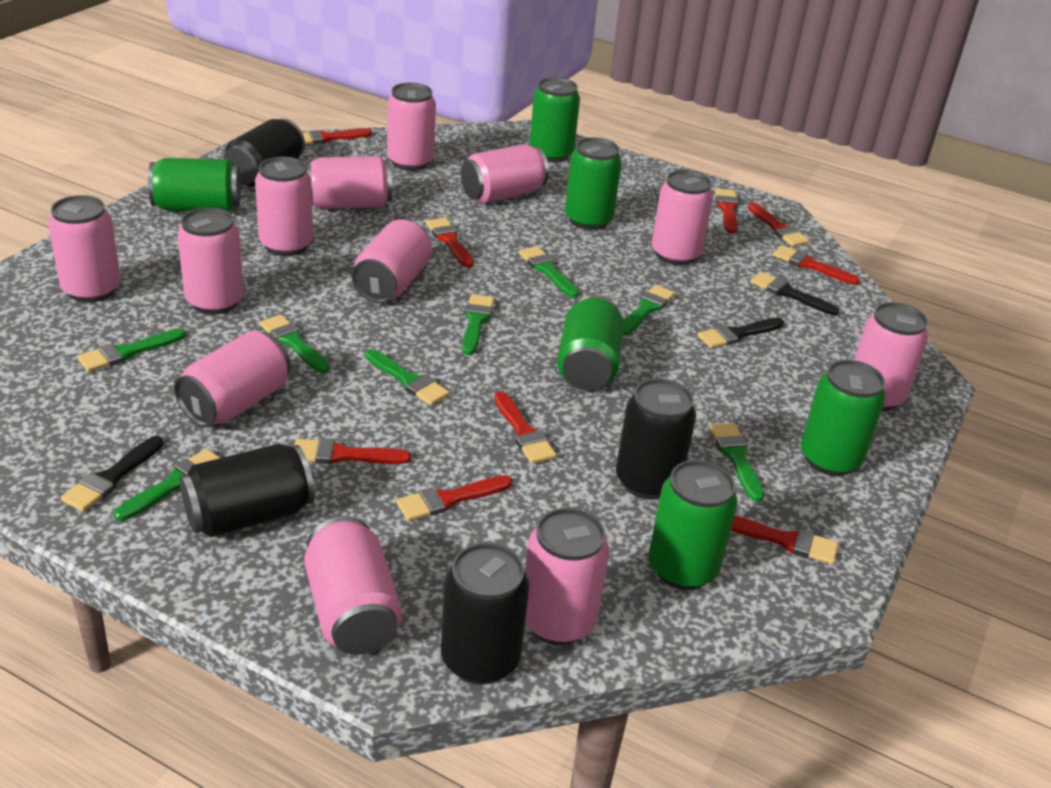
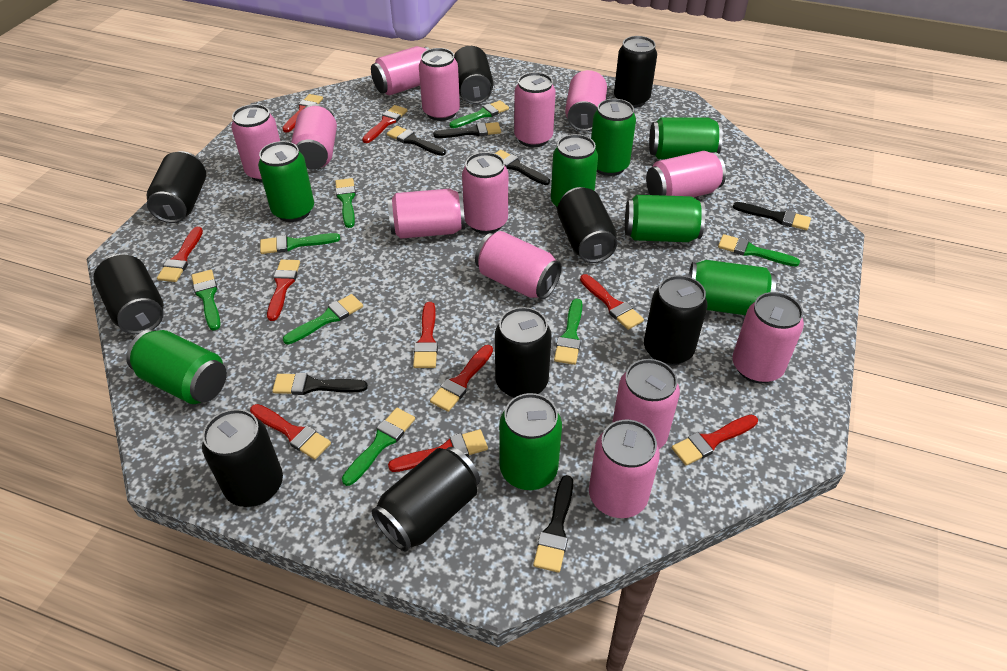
black brush: [61,436,164,512] [697,318,784,348] [750,272,839,315] = 3 -> [272,373,368,395] [387,126,446,156] [433,122,501,138] [495,150,550,185] [533,475,573,573] [733,202,811,230] = 6
black can: [180,444,315,537] [223,118,305,187] [441,543,529,685] [616,378,696,500] = 4 -> [93,254,164,335] [146,151,206,223] [202,409,283,507] [372,447,480,552] [454,46,493,104] [495,307,552,398] [557,187,617,263] [614,36,657,108] [644,275,708,366] = 9
green can: [148,158,241,212] [529,77,580,163] [557,295,624,390] [565,137,622,230] [648,460,738,590] [801,360,886,476] = 6 -> [126,329,227,404] [258,141,314,222] [499,393,562,490] [551,134,598,208] [591,99,636,176] [625,195,705,242] [649,117,723,159] [688,260,776,315] = 8
pink can: [48,195,121,303] [174,331,291,427] [177,207,244,314] [255,156,313,256] [304,516,402,655] [306,156,392,209] [352,219,432,303] [387,83,436,171] [461,144,549,203] [525,508,609,645] [651,170,713,265] [854,302,928,411] = 12 -> [231,104,280,182] [291,104,337,169] [371,46,429,95] [388,189,465,239] [419,48,460,121] [462,152,508,234] [475,231,562,299] [514,72,556,147] [565,70,607,132] [589,420,660,518] [612,359,680,449] [646,151,726,197] [732,292,804,383] = 13
red brush: [294,438,411,464] [303,129,372,144] [396,475,513,521] [426,218,474,267] [494,391,556,464] [715,189,738,233] [731,516,838,564] [748,203,809,247] [773,245,860,285] = 9 -> [157,227,203,282] [250,404,331,460] [267,260,300,321] [282,94,323,133] [362,105,408,143] [388,429,488,472] [413,302,438,368] [430,345,493,412] [580,274,644,330] [672,415,758,465] = 10

